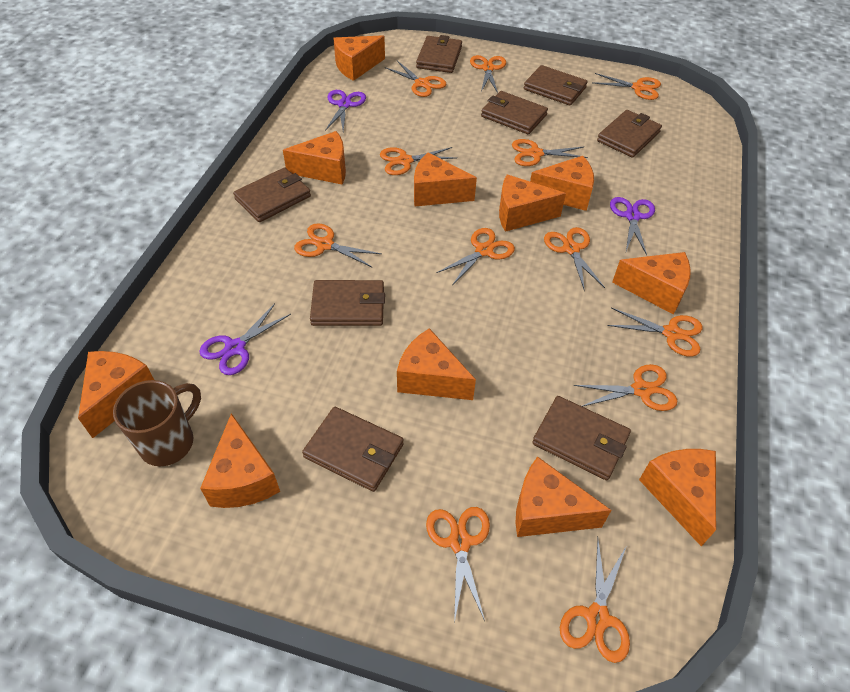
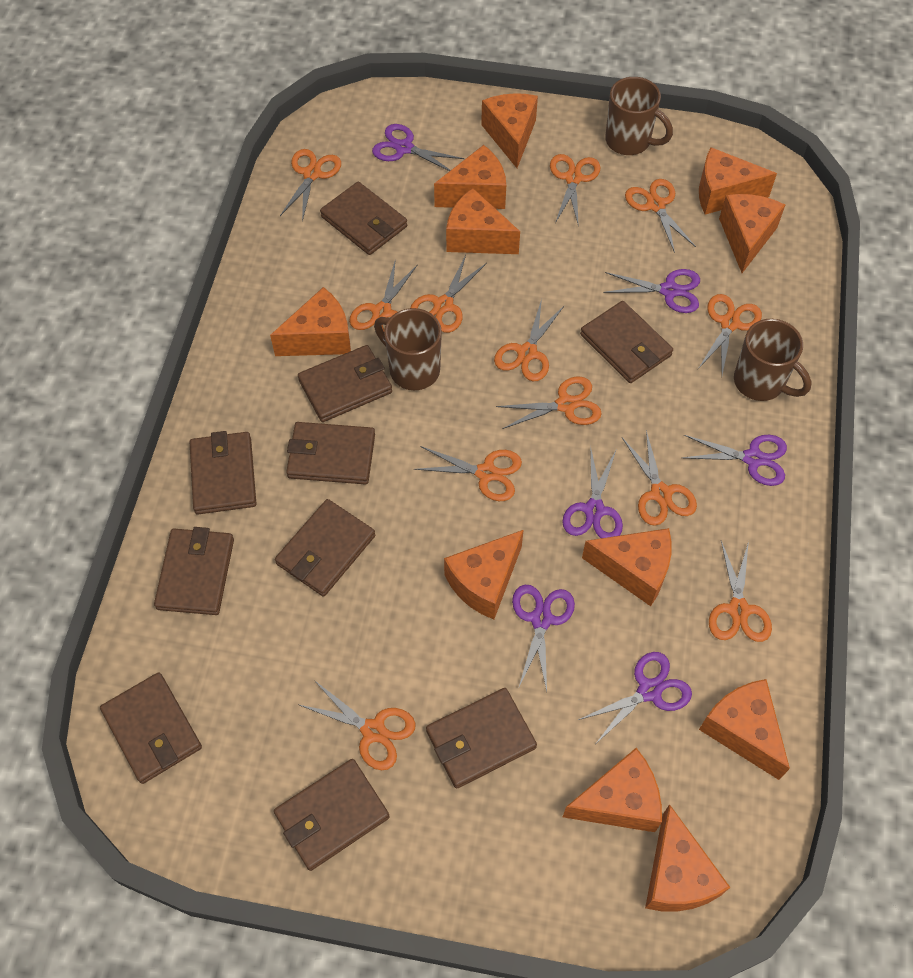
brown mug: [113,380,201,466] = 1 -> [374,308,442,390] [605,77,673,155] [734,319,812,401] = 3
brown wallet: [233,167,311,222] [302,407,404,492] [310,280,385,326] [416,35,462,73] [481,91,548,134] [524,65,588,106] [532,396,631,480] [597,110,662,158] = 8 -> [100,672,202,784] [154,527,234,615] [189,431,257,514] [274,759,390,871] [275,499,375,597] [286,422,375,485] [298,345,392,422] [320,182,407,255] [426,688,537,789] [580,301,673,383] = 10
purple scissors: [199,304,291,375] [325,90,366,131] [610,197,655,255] = 3 -> [372,124,464,171] [512,585,575,691] [562,445,623,538] [578,652,692,743] [603,269,700,313] [682,435,787,486] = 6

